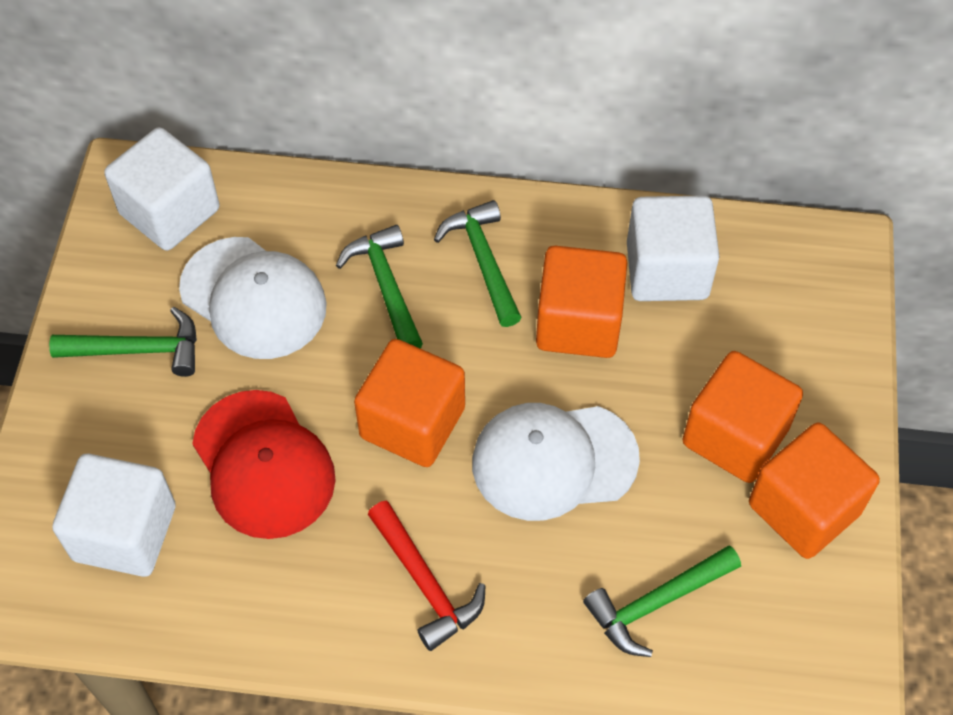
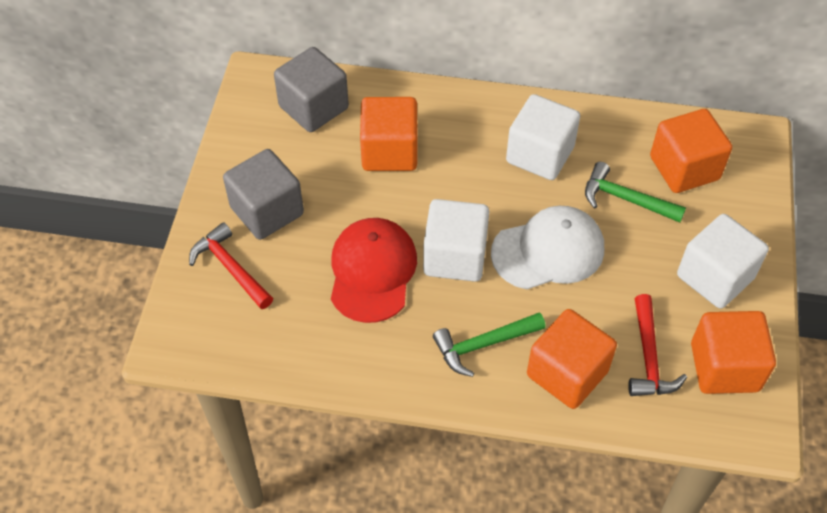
green hammer: [49,307,197,377] [336,225,423,348] [434,200,522,327] [583,545,741,657] = 4 -> [433,312,546,377] [585,162,686,223] = 2
grey cube: none = 0 -> [223,149,304,240] [274,47,349,132] = 2
red hammer: [368,500,486,651] = 1 -> [189,222,273,309] [628,294,687,396] = 2
white cap: [179,237,327,359] [472,403,640,521] = 2 -> [491,206,604,289] = 1

